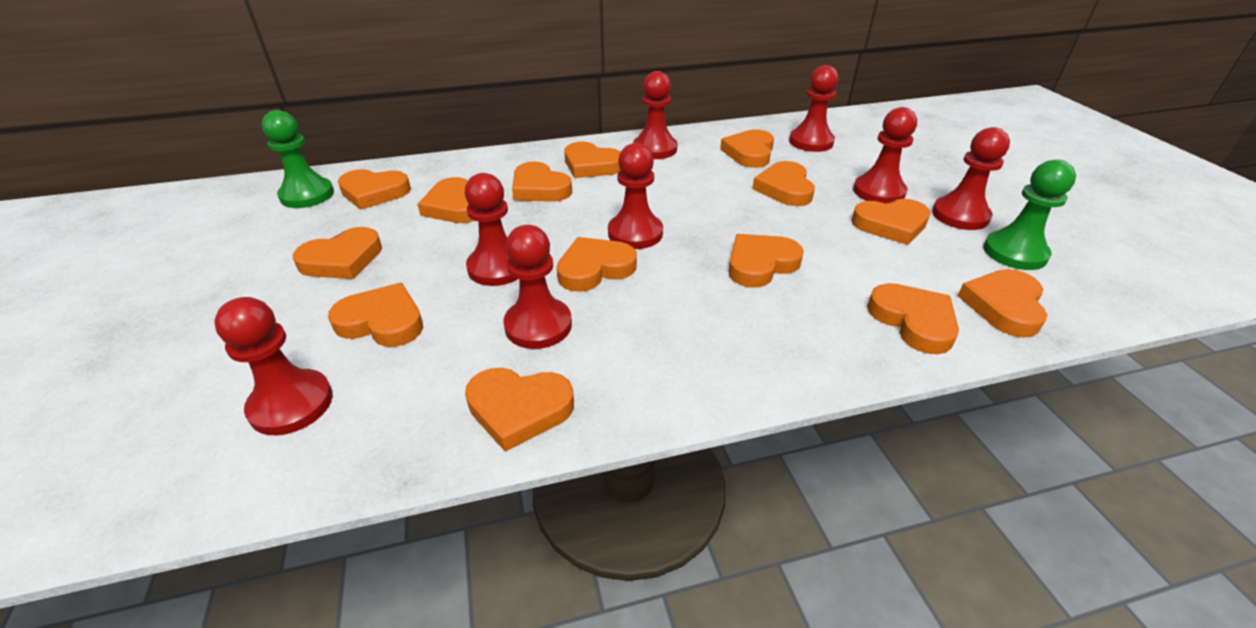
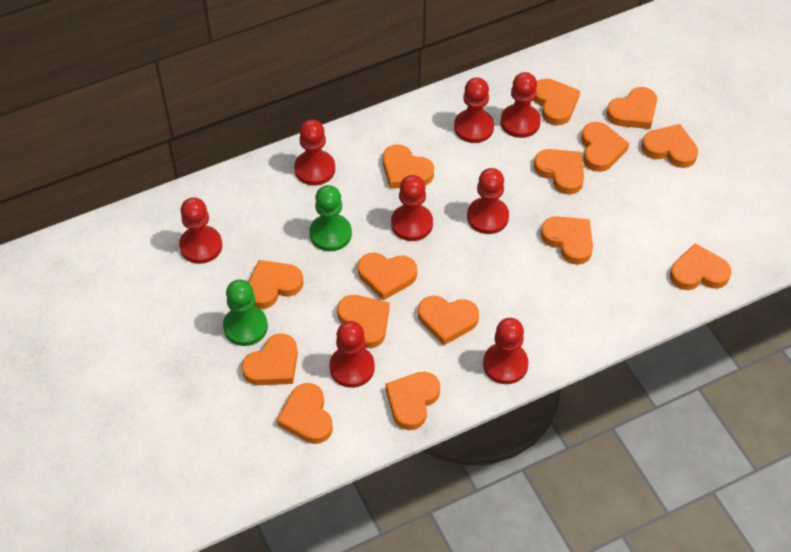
orange heart: [293,227,382,279] [328,283,423,347] [338,169,411,210] [417,177,475,223] [465,368,574,451] [512,161,572,202] [557,237,637,292] [564,141,620,178] [720,129,774,168] [728,234,804,287] [752,161,815,206] [851,199,931,245] [867,283,959,354] [958,269,1047,338] = 14 -> [241,334,298,385] [248,260,303,309] [277,383,333,444] [337,295,390,348] [358,253,417,300] [383,145,434,189] [385,372,440,430] [418,296,479,345] [534,78,580,125] [534,149,584,195] [541,216,593,265] [581,122,629,172] [607,87,657,129] [641,124,698,168] [670,243,731,290] = 15

